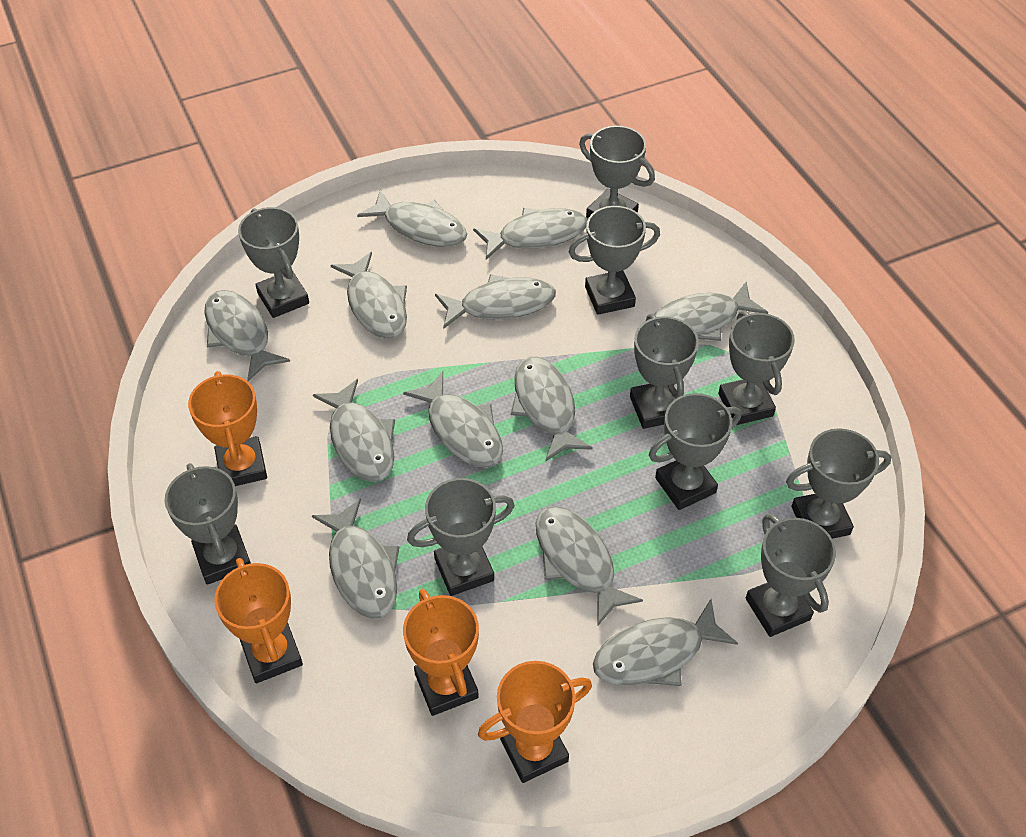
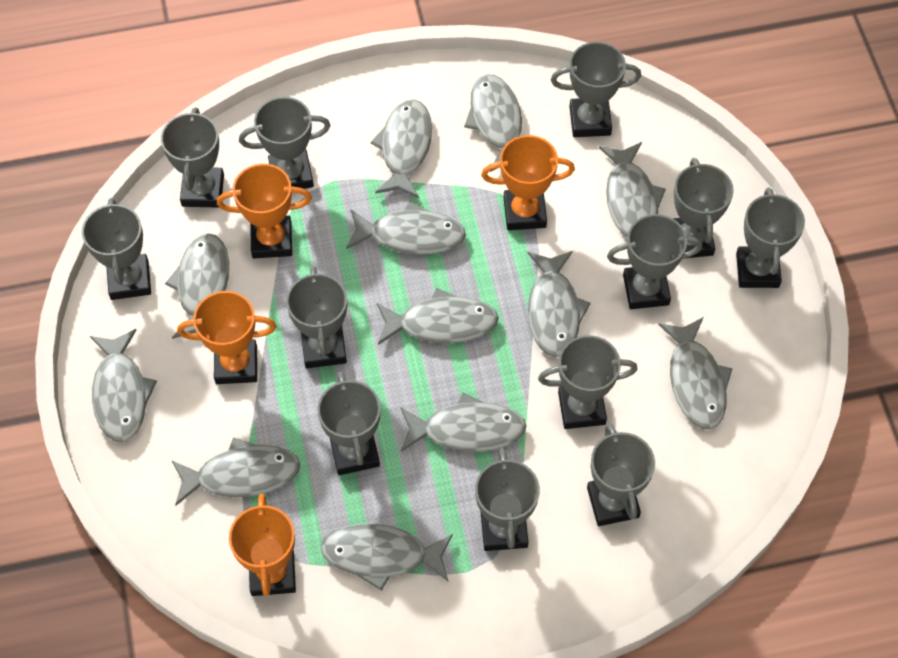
grey trophy: [164,463,251,585] [238,207,309,318] [407,478,515,596] [569,206,660,315] [579,126,655,218] [630,314,699,429] [649,393,741,510] [718,310,795,425] [746,513,836,637] [786,428,891,539] = 10 -> [82,198,151,300] [161,107,224,208] [239,97,331,189] [286,266,347,368] [317,372,381,475] [475,449,540,551] [538,335,638,429] [551,42,641,137] [587,423,655,526] [607,214,702,309] [673,158,734,258] [736,188,805,288] = 12

